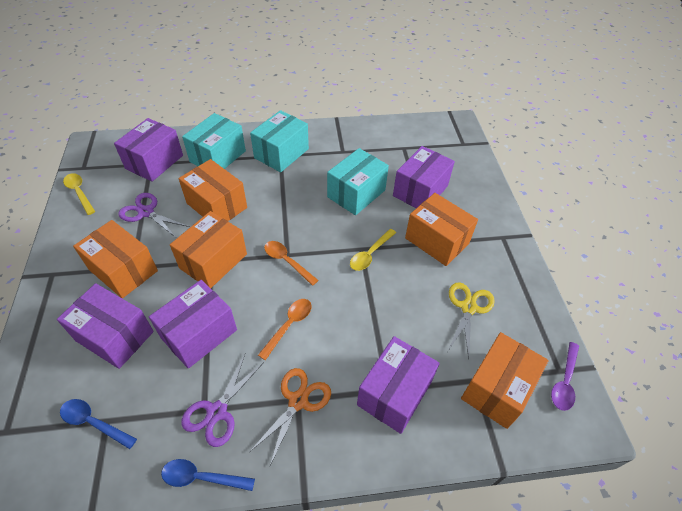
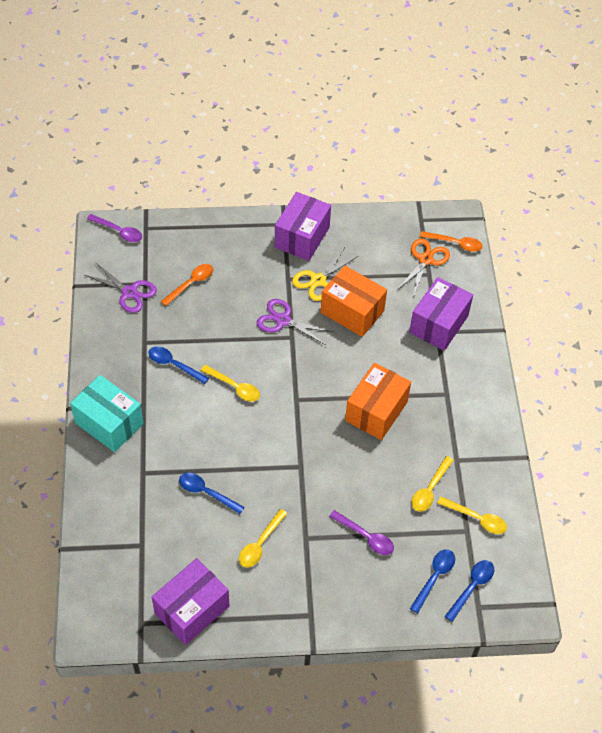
blue spoon: [60,399,137,449] [161,459,255,491] = 2 -> [148,346,209,384] [179,473,245,514] [410,549,455,613] [445,560,494,622] = 4
orange box: [73,220,158,298] [170,211,247,288] [179,159,247,221] [405,193,478,266] [461,332,548,429] = 5 -> [321,266,387,337] [345,363,411,440] = 2
purple box: [57,283,154,369] [114,118,183,182] [149,280,237,369] [357,336,440,434] [393,146,455,208] = 5 -> [152,558,230,645] [275,192,331,261] [409,277,473,351] = 3
purple spoon: [551,342,579,411] = 1 -> [87,214,142,242] [329,510,394,555] = 2
turquoise box: [182,113,246,169] [250,110,309,172] [327,148,389,215] = 3 -> [70,375,144,452] = 1
yellow spoon: [63,173,95,215] [350,229,396,271] = 2 -> [201,365,260,402] [239,509,288,567] [412,456,454,512] [437,497,507,534] = 4

